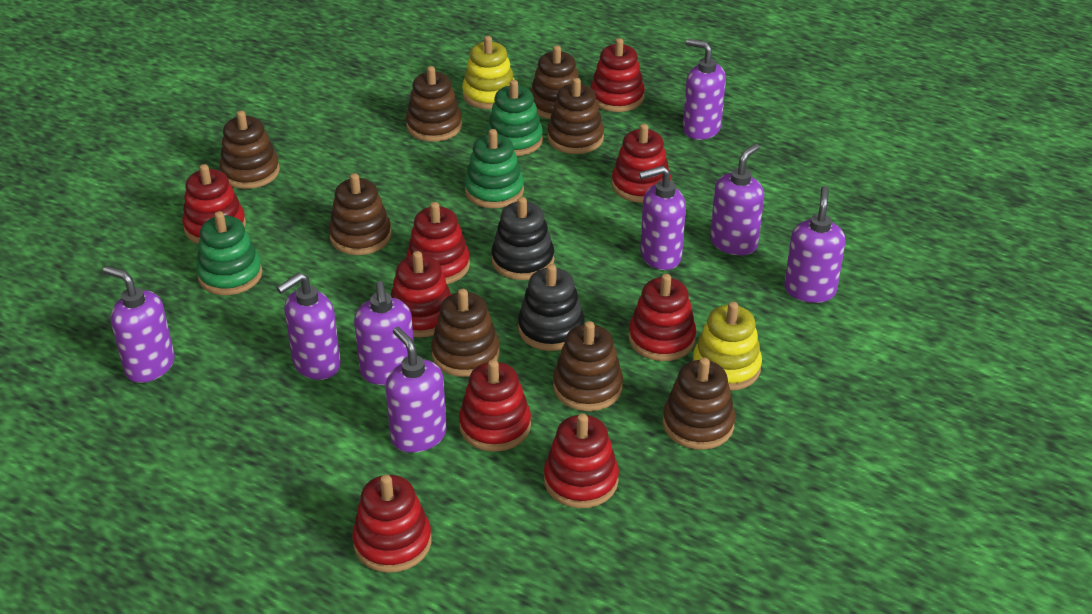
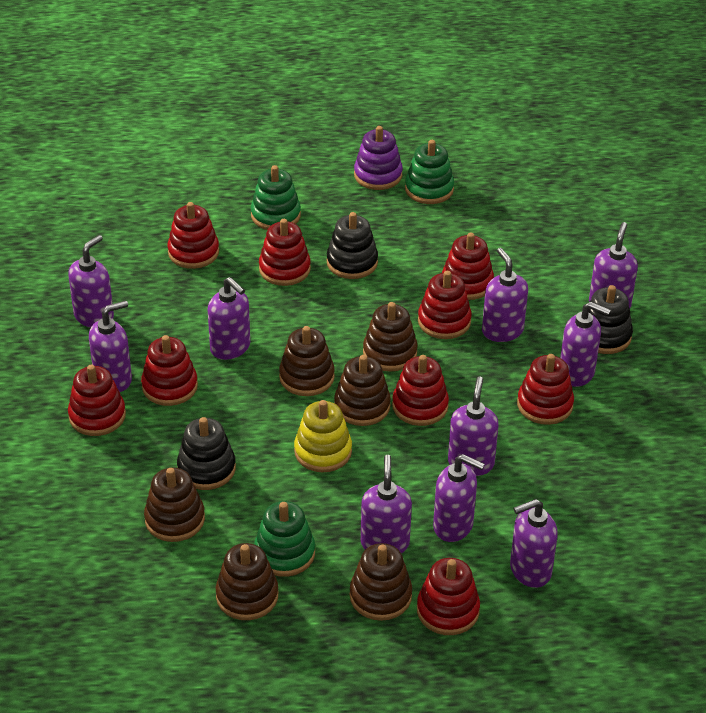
black stacking toy: [491,197,554,280] [518,264,585,351] = 2 -> [177,417,236,490] [327,212,378,279] [589,285,633,354] = 3
brown stacking toy: [219,111,280,189] [329,173,391,255] [406,66,462,142] [431,289,500,377] [530,45,579,119] [547,78,604,154] [553,321,623,411] [663,358,735,450] = 8 -> [144,468,205,542] [216,543,278,620] [279,326,335,396] [334,355,391,426] [350,543,412,621] [363,302,418,372] = 6
purple soap dispenser: [103,266,175,383] [277,273,341,380] [354,281,414,385] [385,327,447,453] [639,166,686,270] [683,39,726,140] [710,144,764,255] [784,186,846,303] = 8 -> [68,235,114,328] [89,301,132,392] [208,277,250,360] [361,455,412,553] [433,454,485,542] [448,376,499,476] [482,248,528,342] [510,499,558,588] [560,302,611,387] [589,222,638,308] = 10
purple stacking toy: none = 0 -> [354,126,403,190] = 1
yellow stacking toy: [462,36,515,109] [693,302,762,391] = 2 -> [294,400,352,472] = 1

